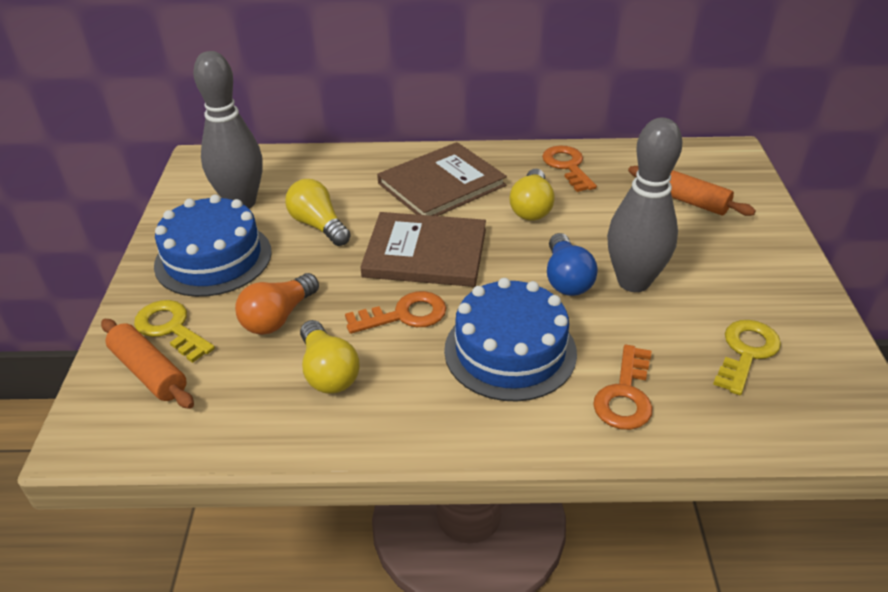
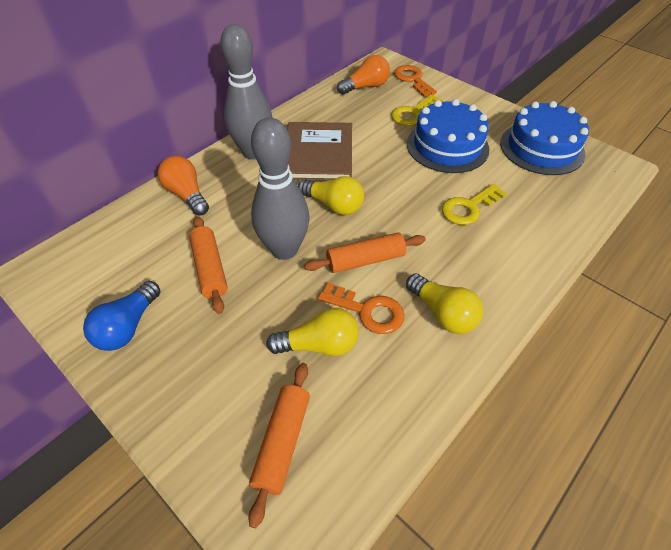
brown book: [360,212,486,287] [377,142,507,216] = 2 -> [287,122,352,181] = 1
orange key: [345,291,446,334] [542,146,597,192] [593,345,653,430] = 3 -> [318,282,405,334] [394,65,437,97] = 2
orange light bulb: [235,273,319,335] = 1 -> [158,156,209,216] [337,55,390,95] = 2
orange rolling pin: [101,319,194,409] [628,166,756,216] = 2 -> [189,216,228,314] [248,363,310,528] [304,233,426,273] = 3

